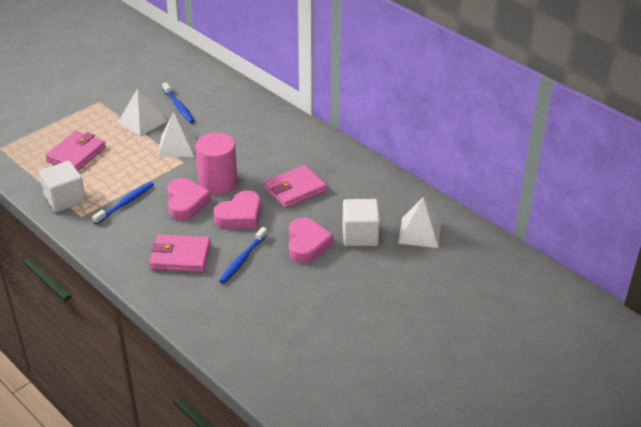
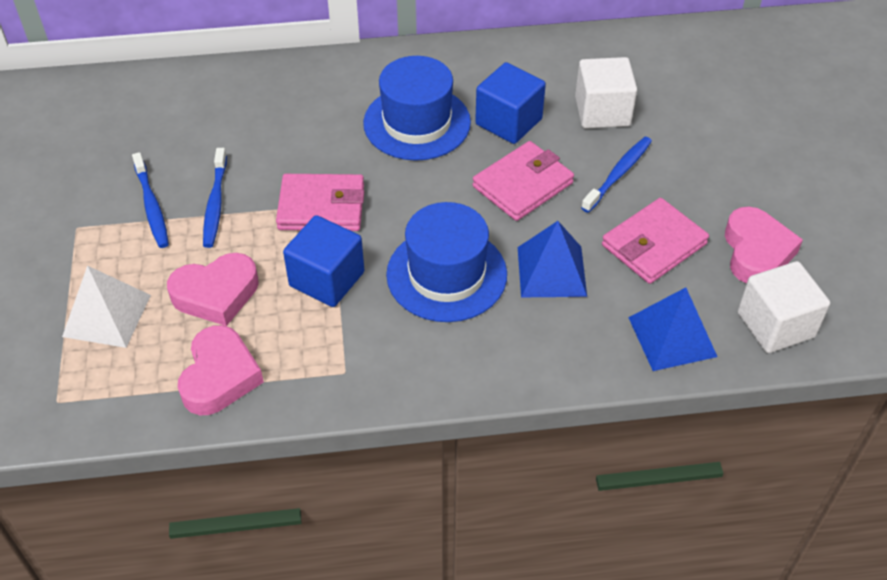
blue cube: none = 0 -> [283,215,364,307] [475,62,546,144] = 2
blue hat: none = 0 -> [363,56,471,161] [386,202,507,322] = 2
blue pyramid: none = 0 -> [518,221,587,297] [628,287,717,371] = 2
pink cylinder: [195,133,238,195] = 1 -> none = 0
white pyramid: [118,88,167,136] [158,112,197,157] [398,197,441,248] = 3 -> [62,265,151,348] = 1

